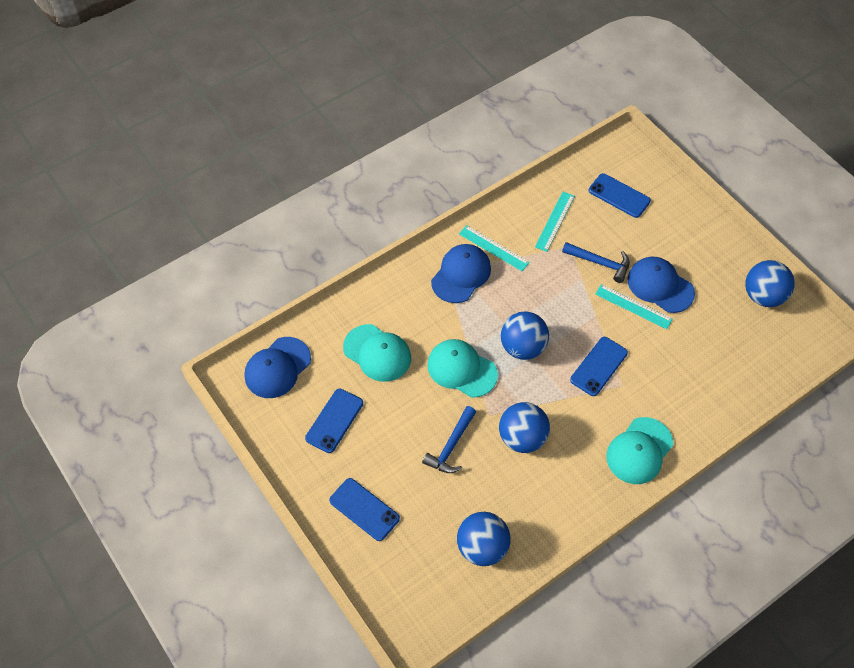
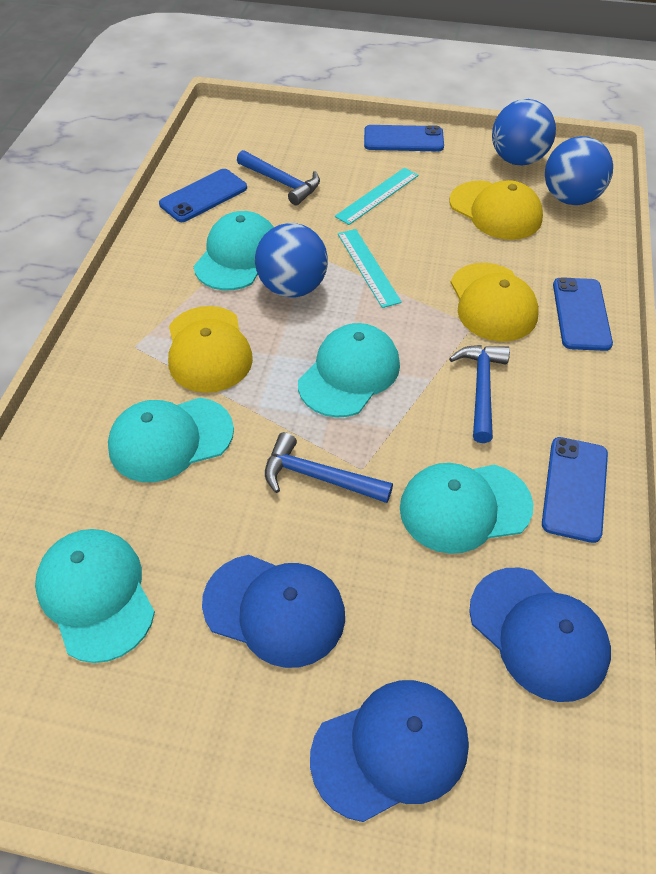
blue ball: [457,512,511,566] [499,402,550,453] [501,311,549,360] [745,260,795,307] = 4 -> [255,223,328,297] [492,99,556,165] [545,136,613,205] = 3
blue hammer: [422,406,476,473] [562,242,630,283] = 2 -> [237,150,320,205] [265,432,393,503] [449,345,510,443] = 3
turquoise cap: [343,324,411,382] [427,339,498,398] [606,417,673,484] = 3 -> [35,529,155,663] [108,398,234,482] [194,211,274,290] [298,323,400,418] [400,463,533,554] = 5
turquoise ruler: [459,225,530,271] [535,192,575,252] [595,284,673,329] = 3 -> [335,168,419,225] [338,229,402,308] = 2
yellow cap: none = 0 -> [168,306,253,393] [450,180,543,240] [450,263,539,341] = 3

